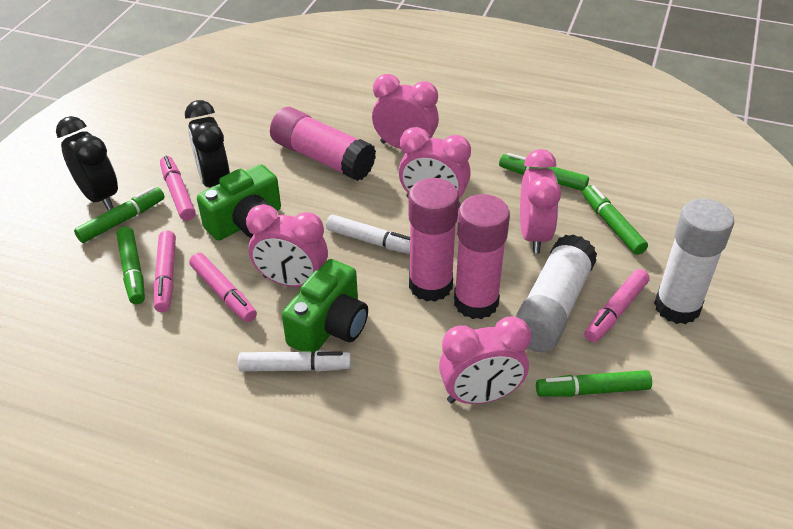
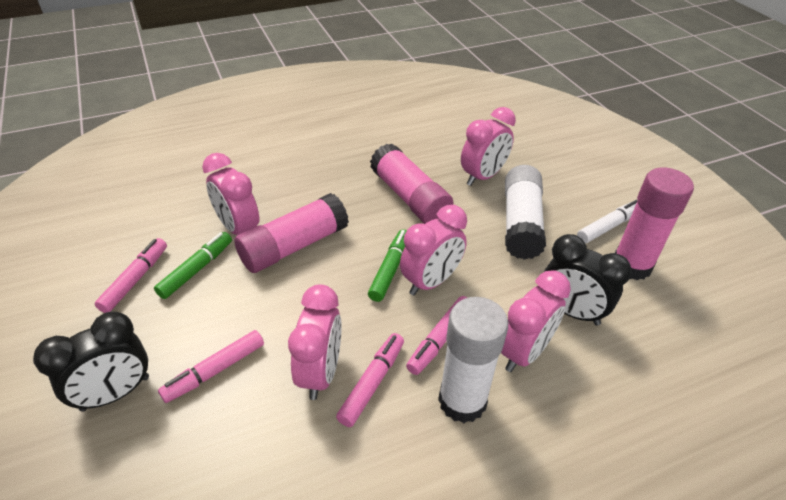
green camera: [197,164,281,241] [282,259,368,352] = 2 -> none = 0
green marker: [74,187,165,243] [117,227,145,304] [499,153,589,191] [536,370,652,397] [582,185,648,255] = 5 -> [154,232,232,299] [368,229,407,302] = 2
white marker: [238,350,351,372] [326,215,410,254] = 2 -> [577,200,637,244] = 1

